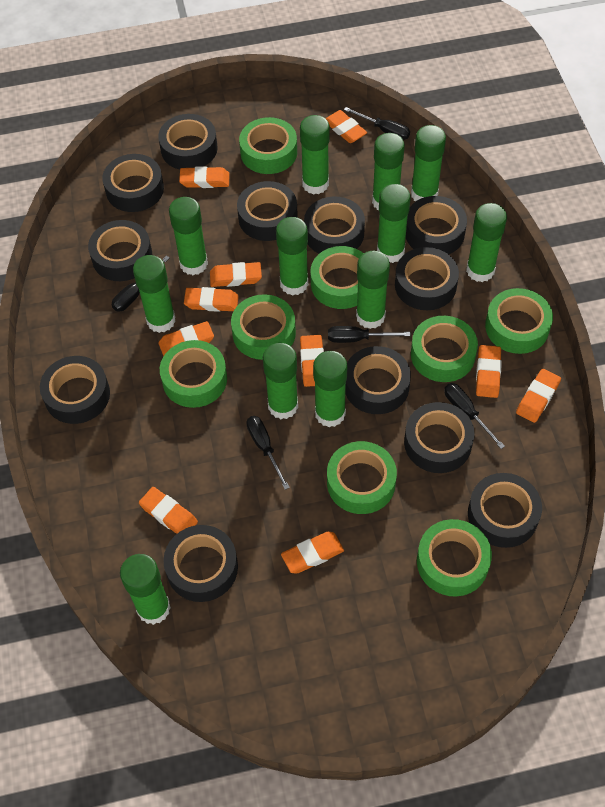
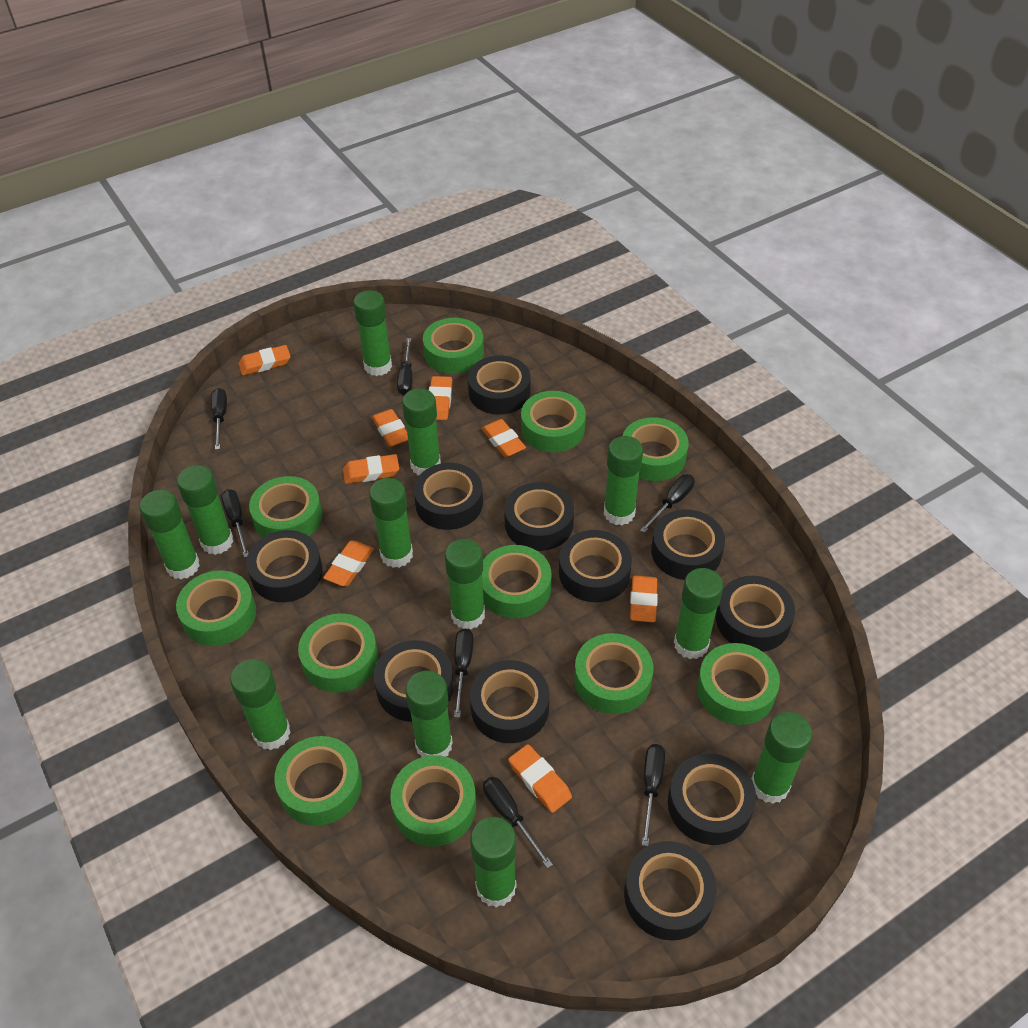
black screwdriver: [112,256,170,312] [246,416,290,490] [328,326,411,343] [344,107,410,140] [444,383,505,449] = 5 -> [211,388,227,450] [221,489,249,558] [397,338,413,395] [454,629,473,718] [483,777,553,868] [640,474,694,533] [642,744,665,846] = 7
black tape: [40,356,110,424] [88,220,152,281] [102,154,164,212] [158,114,218,169] [163,525,238,602] [237,181,298,241] [304,196,365,254] [345,346,411,414] [395,247,459,310] [404,402,474,473] [406,196,467,254] [468,473,542,548] = 12 -> [246,530,323,602] [374,640,454,722] [414,463,483,530] [468,355,530,415] [470,660,549,743] [504,482,574,551] [559,530,632,602] [624,841,716,941] [651,509,725,580] [668,754,756,845] [716,576,795,652] = 11
green tape: [160,340,227,408] [231,294,296,360] [239,117,297,174] [310,246,364,309] [327,441,397,514] [411,316,478,382] [417,519,492,597] [485,288,553,354] = 8 -> [176,570,256,646] [249,476,322,538] [274,736,362,826] [298,613,378,693] [390,755,476,847] [423,318,484,374] [482,545,551,618] [521,391,586,452] [574,633,653,714] [623,417,689,481] [697,643,780,725] = 11
orange eraser: [139,487,198,534] [159,321,214,356] [179,166,230,188] [184,287,239,312] [210,262,262,287] [281,532,344,573] [300,335,324,387] [325,110,367,143] [476,345,502,398] [516,369,561,423] = 10 -> [238,345,291,375] [323,540,374,586] [343,454,399,484] [372,409,408,447] [429,376,452,420] [481,419,526,457] [508,744,572,813] [630,575,658,622] = 8

